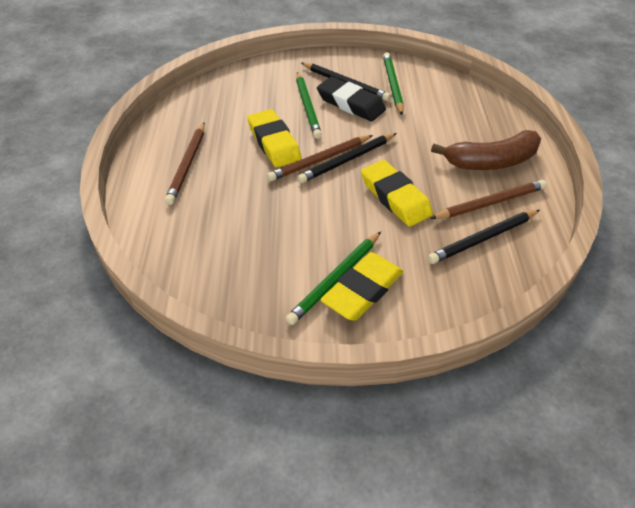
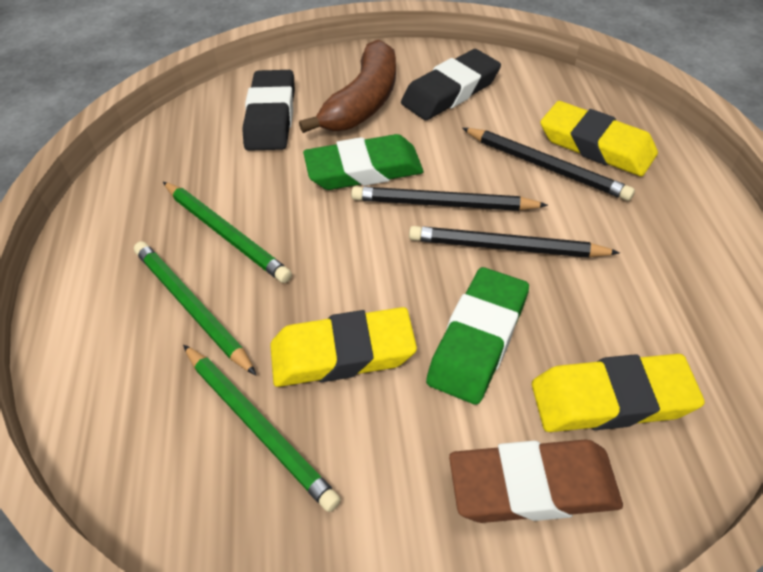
black eraser: [317,77,386,122] = 1 -> [242,70,295,151] [401,49,501,120] = 2
brown eraser: none = 0 -> [449,439,623,523] = 1
brown pencil: [165,122,205,205] [267,135,373,181] [430,180,547,219] = 3 -> none = 0
green eraser: none = 0 -> [303,134,423,190] [426,267,529,405] = 2

